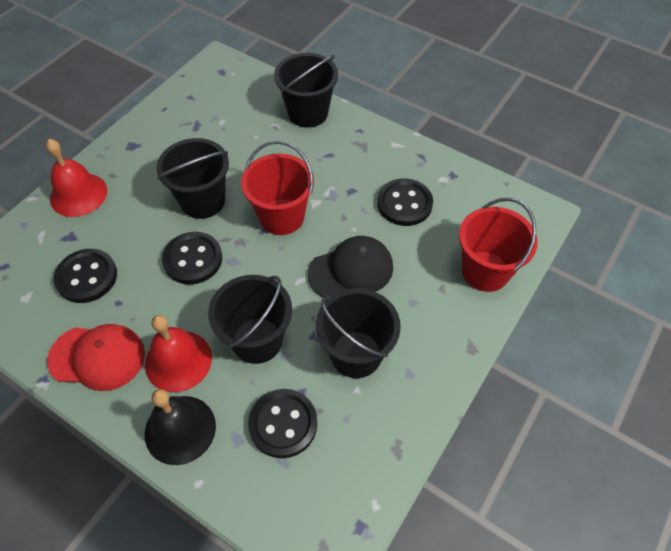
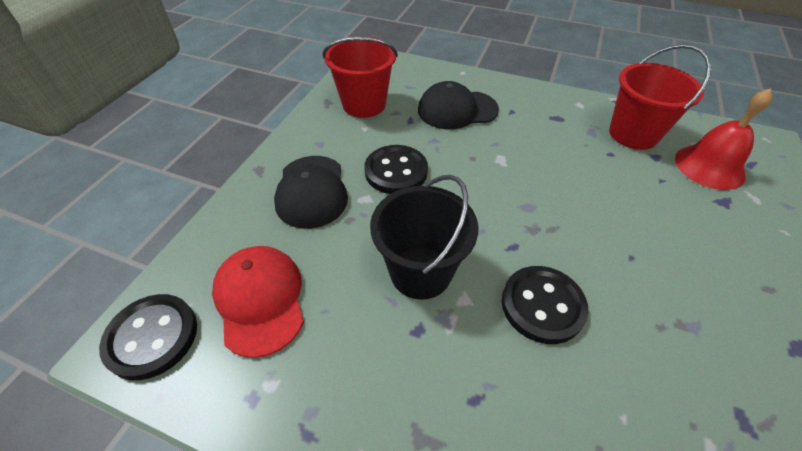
black bell: [145,389,216,465] = 1 -> none = 0
black bucket: [156,138,229,219] [208,275,292,364] [274,53,338,128] [316,288,401,378] = 4 -> [370,175,478,300] = 1
black button: [54,249,117,303] [162,232,222,285] [248,389,317,458] [377,178,433,226] = 4 -> [99,294,197,380] [364,145,428,194] [502,266,588,344] = 3
black cap: [308,236,393,298] = 1 -> [274,156,348,229] [418,81,499,129] = 2
red bell: [46,139,107,217] [145,315,212,392] = 2 -> [675,88,773,190] = 1

